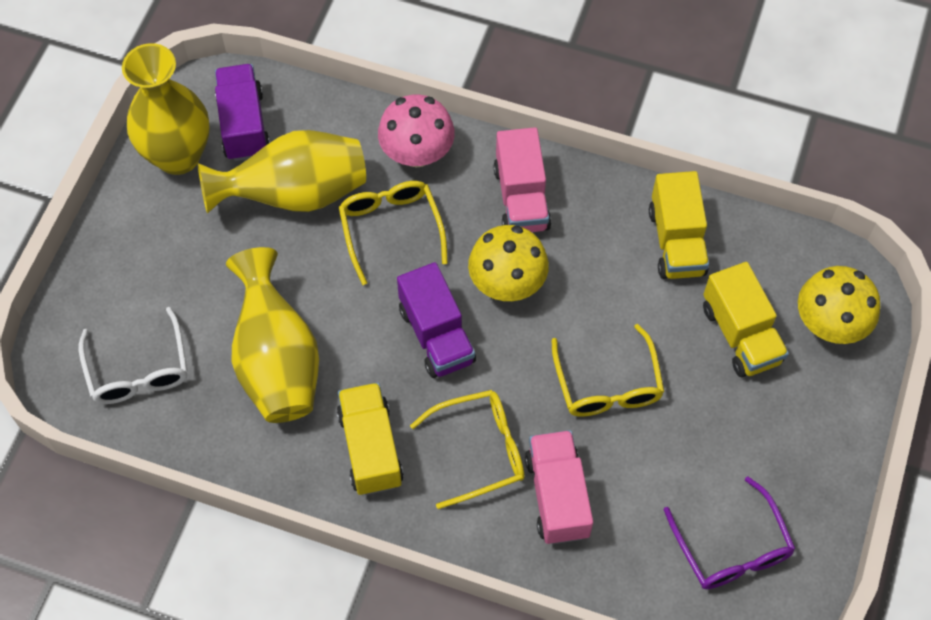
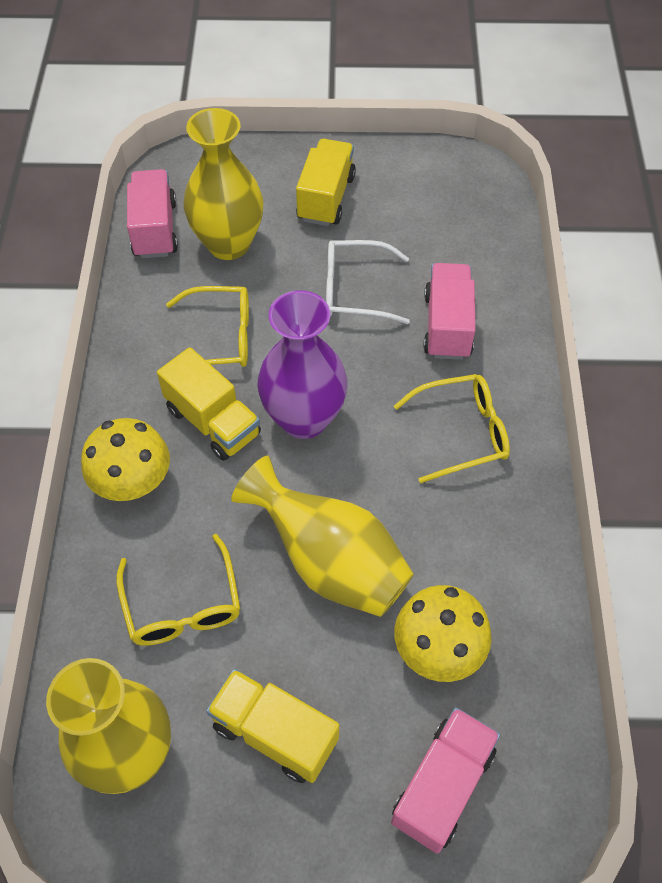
pink mushroom: [378,95,455,168] = 1 -> none = 0
pink truck: [493,127,551,232] [525,430,593,544] = 2 -> [127,169,178,259] [391,707,500,854] [424,263,475,360] = 3
purple glasses: [664,477,796,589] = 1 -> none = 0
purple truck: [215,64,270,161] [397,262,476,378] = 2 -> none = 0
purple vase: none = 0 -> [257,290,348,439] = 1

